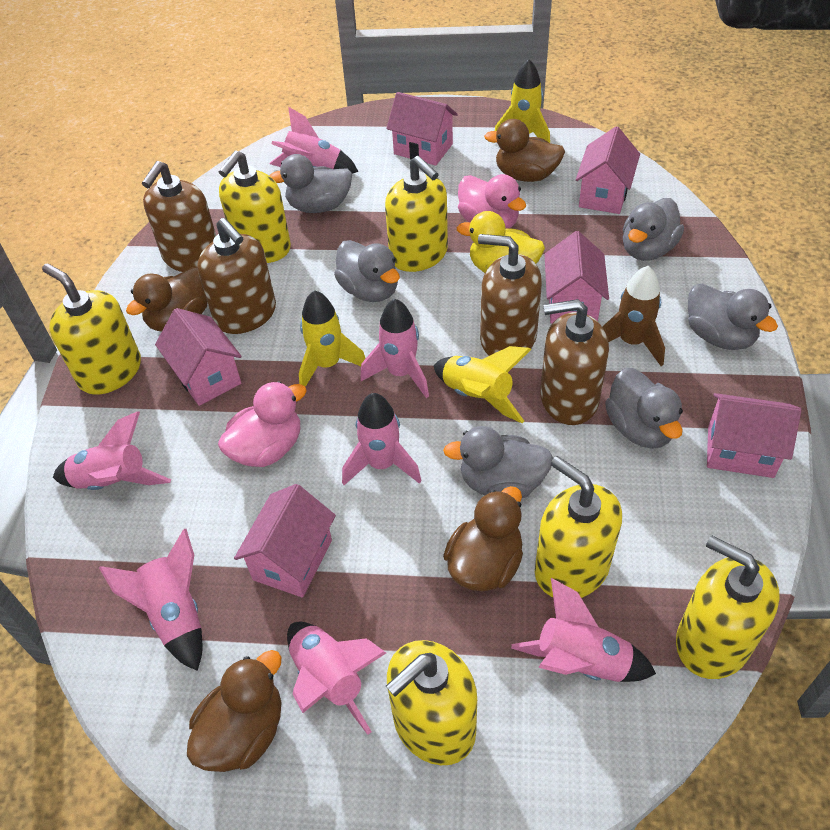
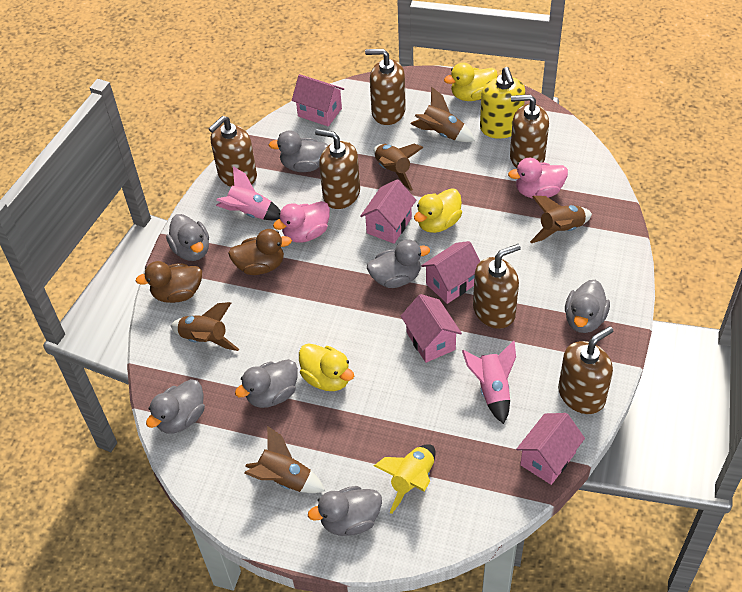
brown duck: [126,267,207,331] [187,650,282,772] [443,486,523,591] [484,119,565,182] = 4 -> [136,261,202,303] [228,229,292,275] = 2
brown rocket: [602,266,665,366] = 1 -> [171,302,239,351] [244,426,325,493] [374,144,424,191] [410,87,475,142] [530,196,592,243] = 5
brown soap dispenser: [142,161,216,272] [197,218,276,334] [478,234,542,356] [540,299,609,425] = 4 -> [209,116,257,187] [315,129,360,209] [365,49,406,125] [473,244,521,329] [510,94,549,168] [558,326,613,414] = 6
grey duck: [269,154,352,213] [334,240,400,302] [443,426,553,498] [605,368,683,449] [623,198,684,261] [688,283,778,350] = 6 -> [146,379,205,434] [166,214,209,261] [235,359,298,408] [269,130,328,172] [308,486,382,536] [367,239,430,288] [565,280,610,333] = 7
pink house: [155,308,242,406] [234,484,336,598] [386,92,458,166] [545,231,609,324] [576,127,640,214] [707,393,801,478] = 6 -> [292,74,344,126] [360,179,416,244] [401,294,462,363] [421,241,481,304] [516,413,585,485] = 5
pink rocket: [53,411,171,490] [99,529,202,671] [270,107,359,174] [287,622,386,735] [342,393,422,485] [360,299,429,398] [511,578,656,682] = 7 -> [216,166,281,220] [462,340,516,424] = 2
yellow duck: [456,211,545,273] = 1 -> [299,343,354,391] [414,188,462,233] [444,62,498,101] = 3
yellow rocket: [299,290,366,387] [434,346,531,423] [495,59,550,143] = 3 -> [374,444,436,514] = 1
yellow soap dispenser: [42,263,141,395] [219,151,291,263] [385,156,448,272] [386,640,477,765] [535,456,622,598] [676,535,780,679] = 6 -> [480,67,525,139] = 1

